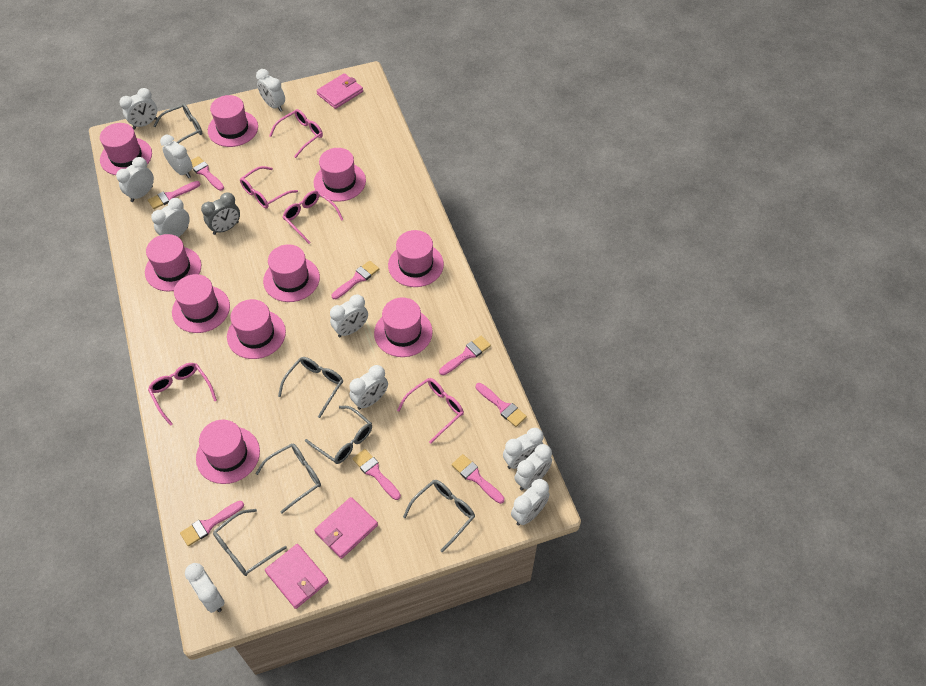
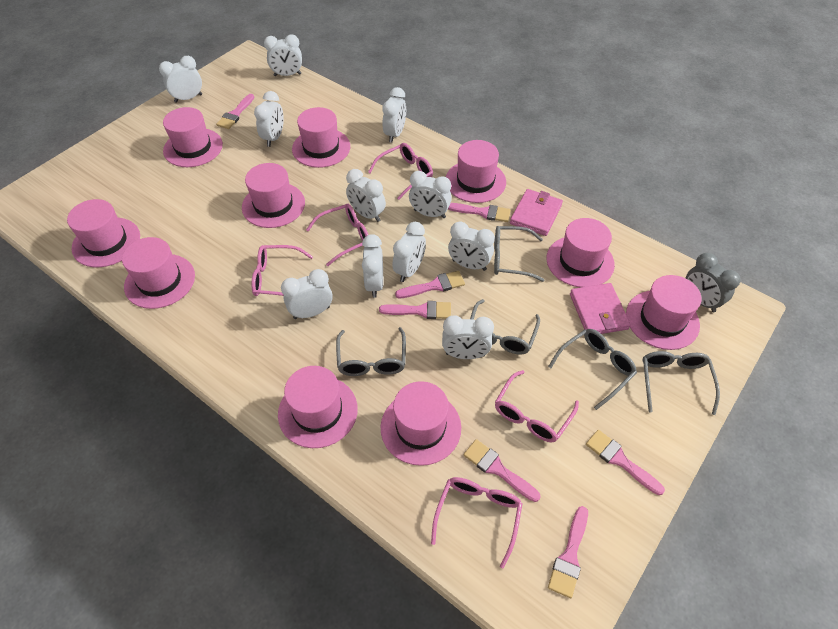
grey glasses: [153,103,202,144] [213,509,287,576] [255,444,321,513] [278,357,343,418] [305,406,372,464] [403,480,475,553] = 6 -> [336,327,406,376] [470,299,540,355] [494,226,544,282] [548,329,637,410] [642,351,720,415] = 5
pink brush: [148,181,200,209] [180,501,244,546] [191,156,224,191] [332,260,379,299] [352,449,401,500] [439,336,491,375] [451,454,504,504] [476,383,527,427] = 8 -> [216,94,254,129] [379,301,451,319] [395,271,465,298] [448,203,511,222] [463,439,541,502] [548,506,588,598] [586,430,665,495] = 7
pink wallet: [265,544,329,609] [314,497,378,559] [316,73,363,109] = 3 -> [510,189,563,236] [570,283,631,334] = 2

